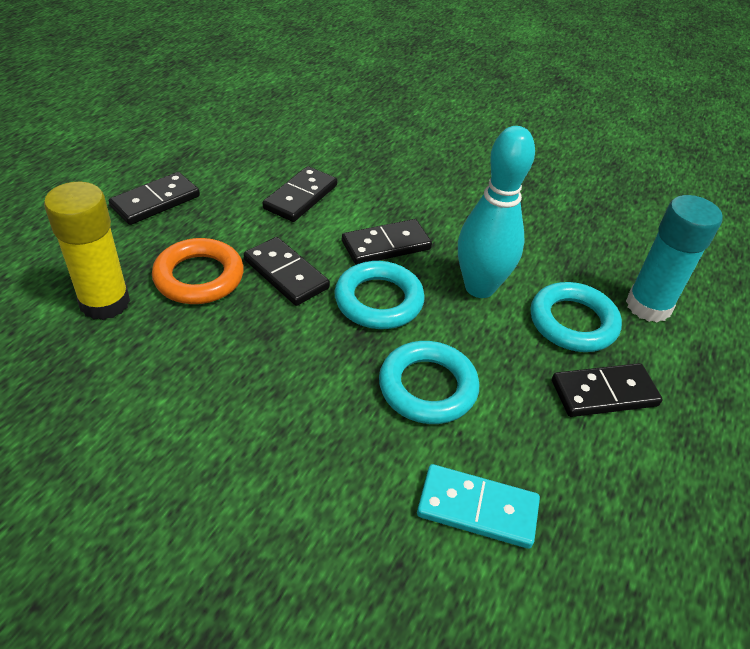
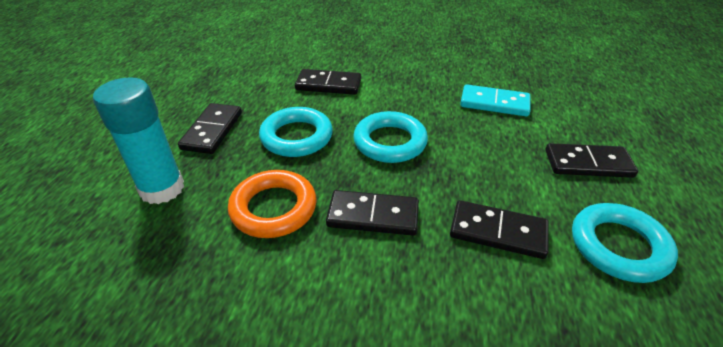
turquoise bowling pin: [458,126,535,298] = 1 -> none = 0
yellow glue stick: [44,182,130,320] = 1 -> none = 0

